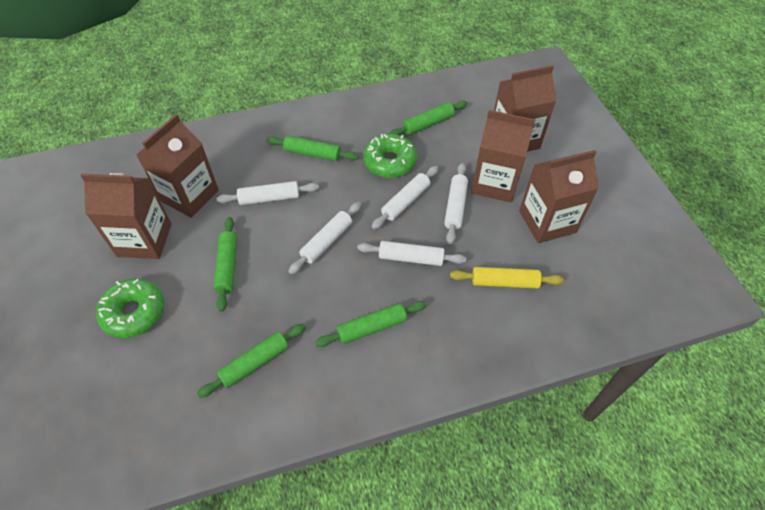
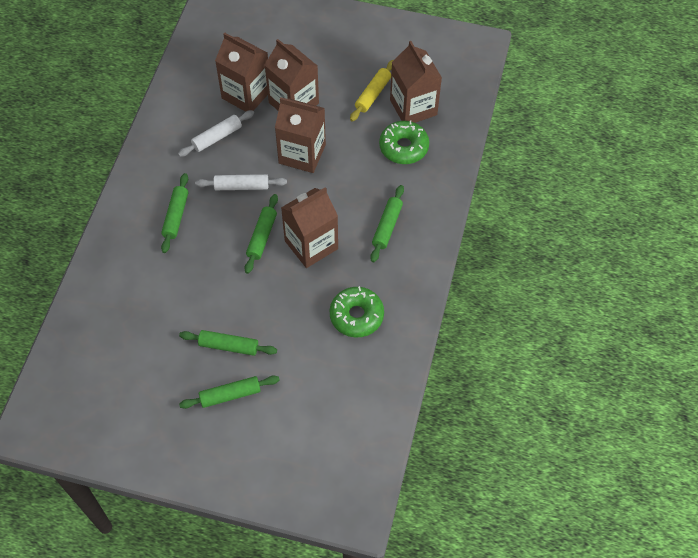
white rolling pin: [217,181,319,205] [288,202,361,275] [357,241,466,266] [371,166,438,230] [444,163,468,244] = 5 -> [178,110,254,157] [195,174,287,190] = 2

